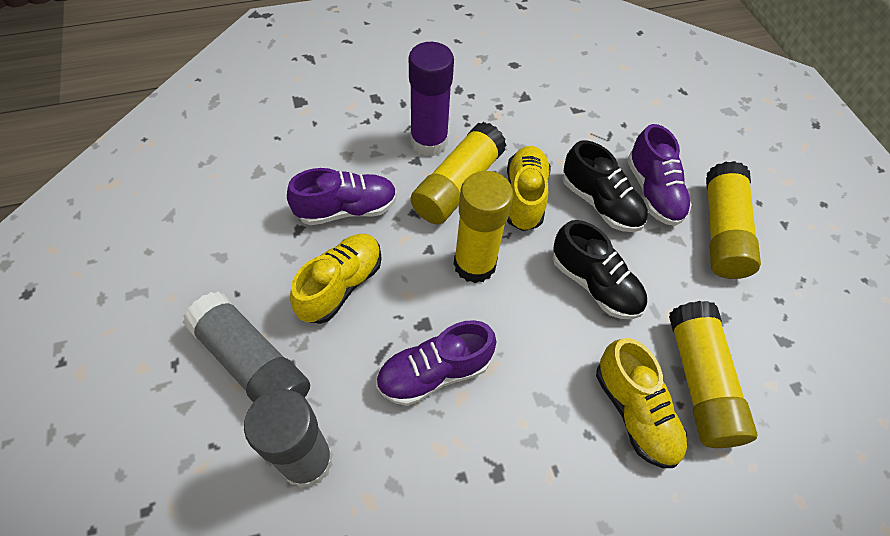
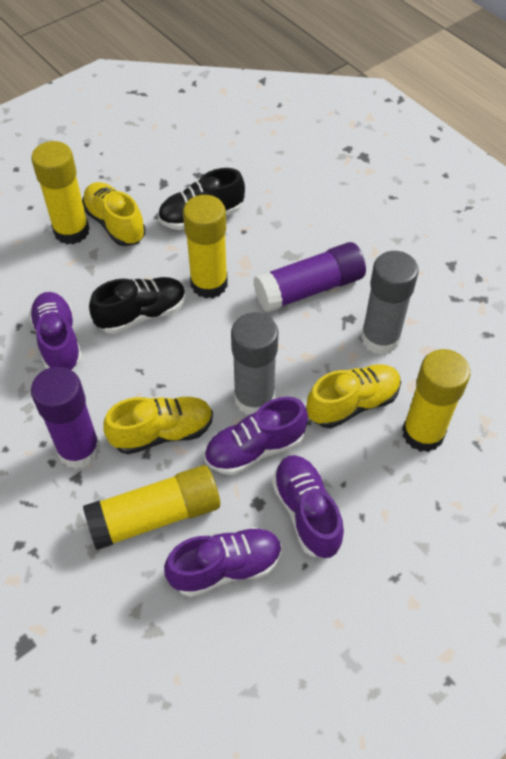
purple glue stick: [409,42,454,156] = 1 -> [31,366,100,469] [253,242,366,312] = 2
purple shoe: [287,168,397,225] [376,320,496,406] [627,124,692,226] = 3 -> [29,292,82,370] [164,527,282,597] [205,397,308,475] [272,455,344,558] = 4

